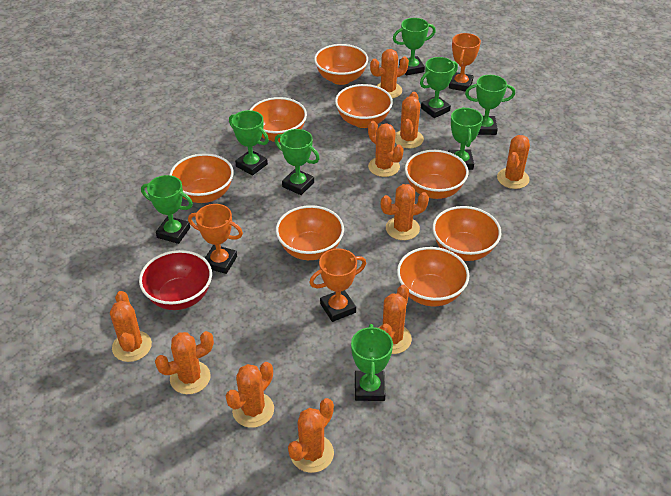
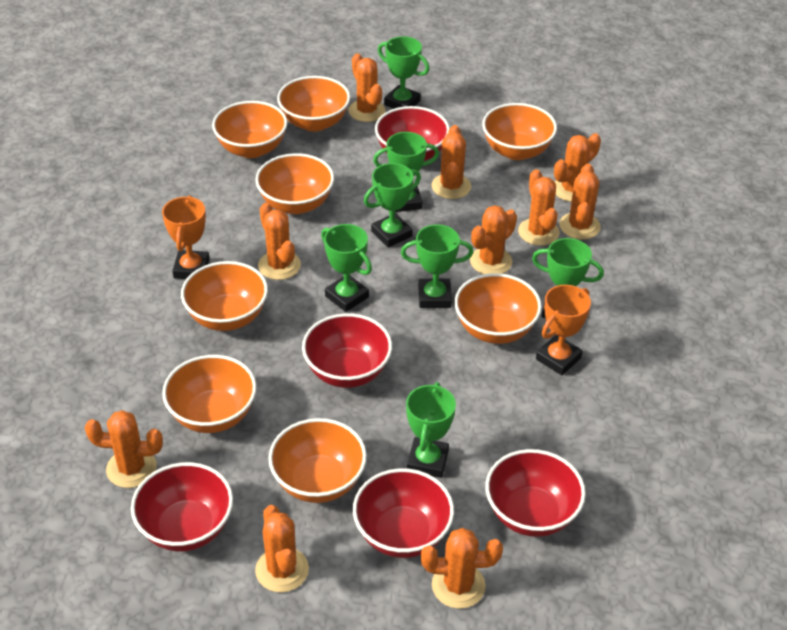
green trophy: [141,175,193,244] [229,110,269,176] [275,129,320,195] [351,324,393,401] [393,18,436,75] [420,57,458,118] [448,107,483,170] [465,75,515,135] = 8 -> [321,224,372,312] [364,163,421,248] [373,132,439,212] [378,36,429,109] [401,224,473,308] [406,382,456,478] [532,238,604,318] = 7
orange trophy: [188,204,243,274] [309,248,366,322] [449,33,481,92] = 3 -> [162,195,210,279] [536,285,591,375] = 2
red bowl: [139,250,212,310] = 1 -> [131,462,233,552] [302,313,392,388] [353,468,454,558] [375,106,450,161] [485,449,586,537] = 5

